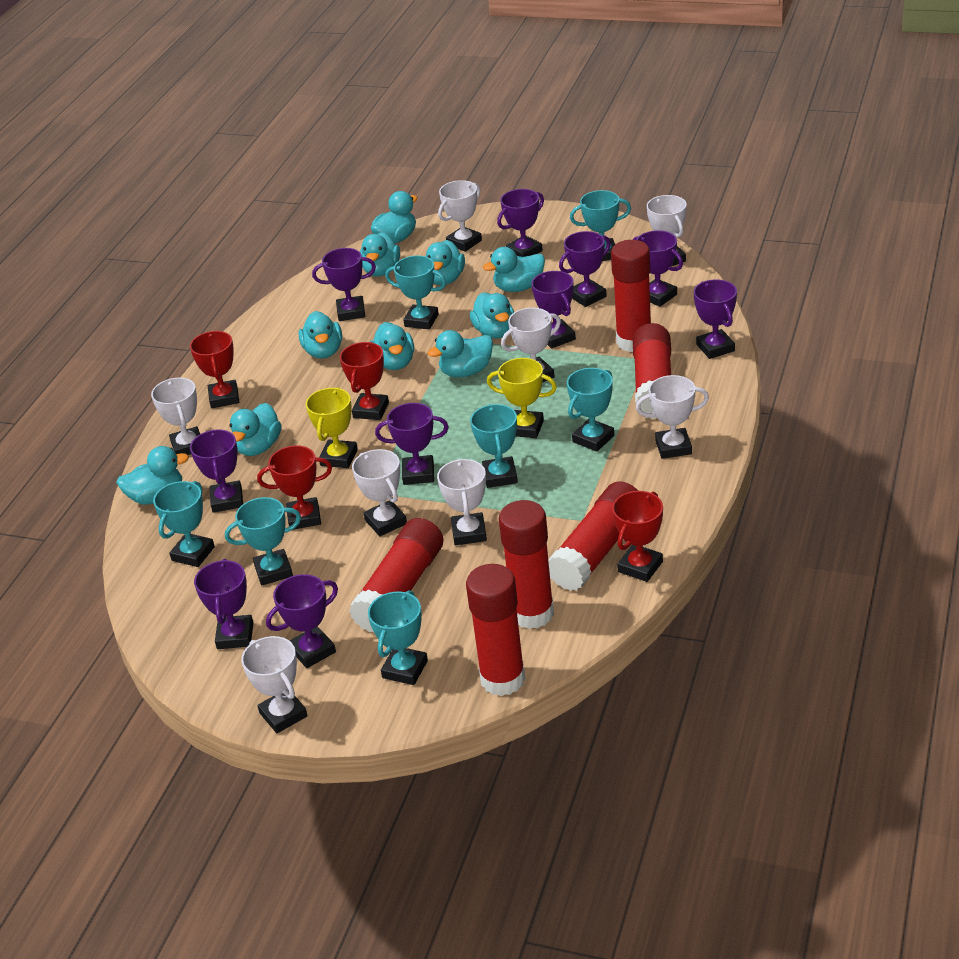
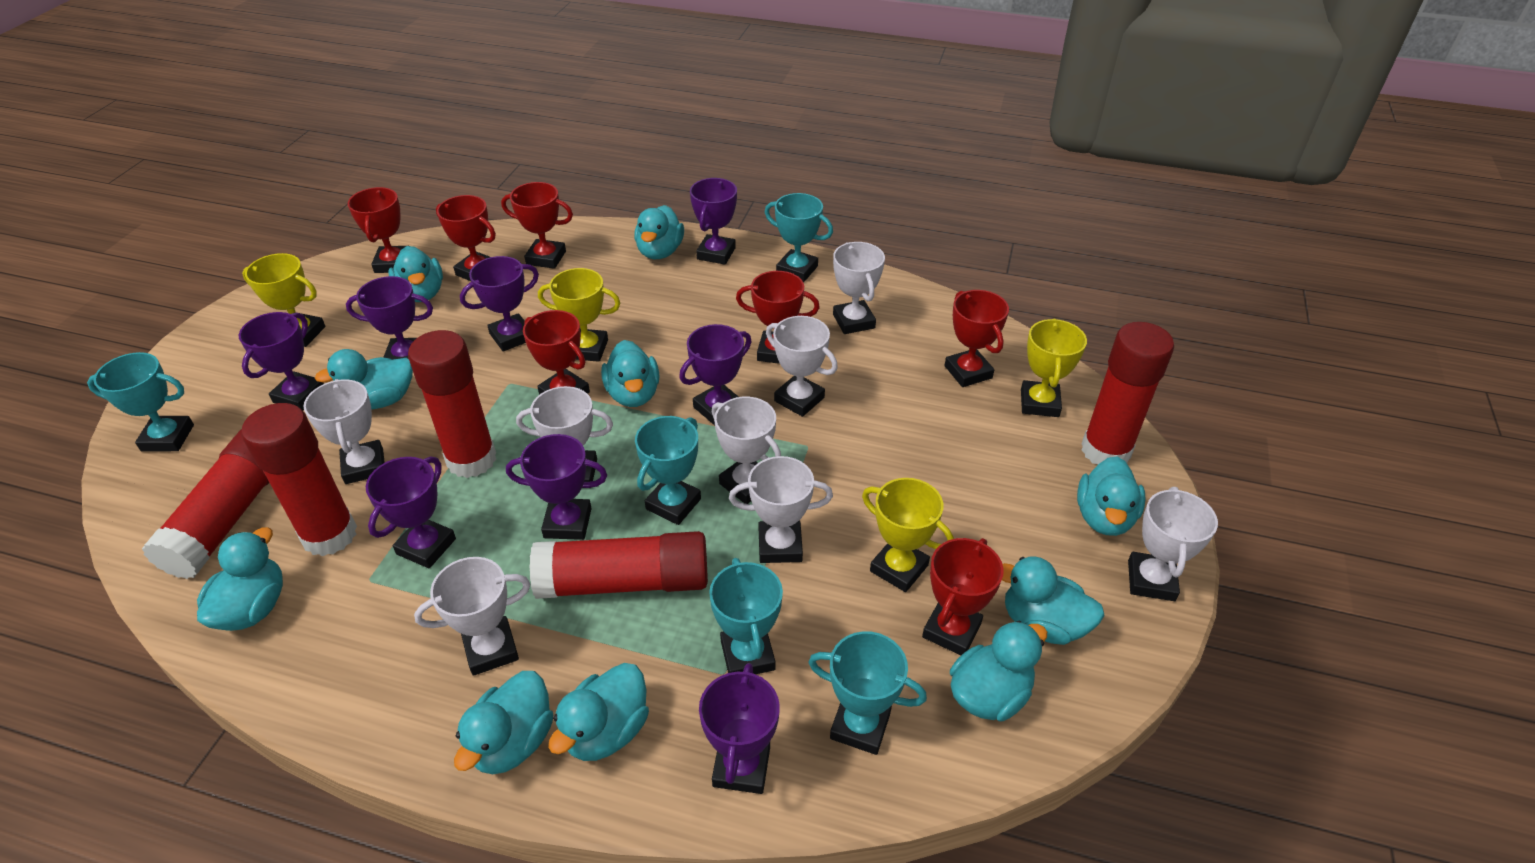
purple trophy: [190,429,243,513] [194,559,253,649] [266,574,338,668] [312,248,376,321] [375,403,449,485] [497,189,544,257] [531,271,576,348] [559,231,611,307] [633,230,683,307] [694,279,737,359] = 10 -> [239,312,324,410] [346,276,433,360] [366,456,456,568] [460,256,539,351] [506,434,607,540] [679,324,752,426] [690,178,737,265] [699,663,780,794] = 8
red glue stick: [349,518,443,632] [466,564,526,696] [499,500,554,629] [548,481,638,591] [611,240,651,352] [633,323,671,419] = 6 -> [142,429,269,579] [241,403,357,556] [408,330,496,478] [529,531,708,599] [1081,322,1174,464] = 5
red trophy: [190,331,239,408] [257,445,332,530] [340,342,389,420] [612,491,663,582] = 4 -> [347,187,406,273] [436,195,496,281] [501,182,573,269] [523,310,590,395] [736,271,820,364] [922,538,1004,655] [944,290,1009,387] = 7
turquoise trophy: [153,481,215,567] [225,497,301,585] [368,590,428,685] [385,255,446,329] [470,404,518,488] [567,368,614,452] [570,190,631,261] = 7 -> [87,352,194,451] [635,416,701,525] [709,558,783,674] [765,193,833,282] [808,631,927,755] = 5
yellow trophy: [306,387,358,468] [487,358,557,438] = 2 -> [242,253,325,347] [538,268,620,362] [862,478,954,592] [1021,318,1087,417] = 4

